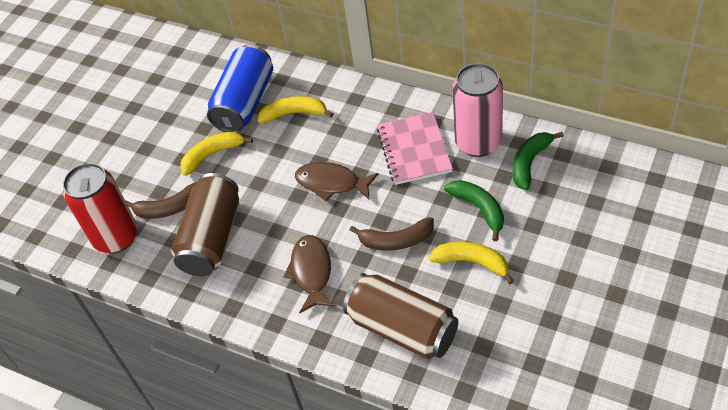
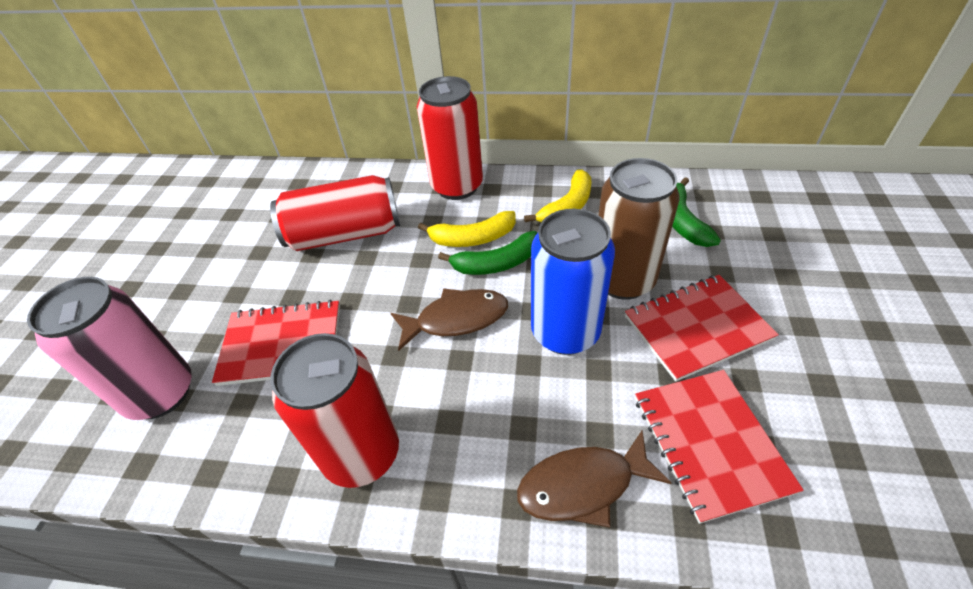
brown banana: [125,182,197,219] [350,217,434,251] = 2 -> none = 0
brown can: [171,173,239,276] [343,273,458,359] = 2 -> [598,158,679,300] = 1
pink notebook: [377,112,453,185] = 1 -> none = 0
red can: [63,163,137,253] = 1 -> [270,175,400,251] [271,333,399,488] [417,76,483,200] = 3
red notebook: none = 0 -> [212,300,340,386] [625,275,779,382] [635,370,804,524] = 3
yellow banana: [180,131,253,176] [258,96,334,123] [429,242,514,284] = 3 -> [418,211,516,247] [524,169,591,222] = 2

